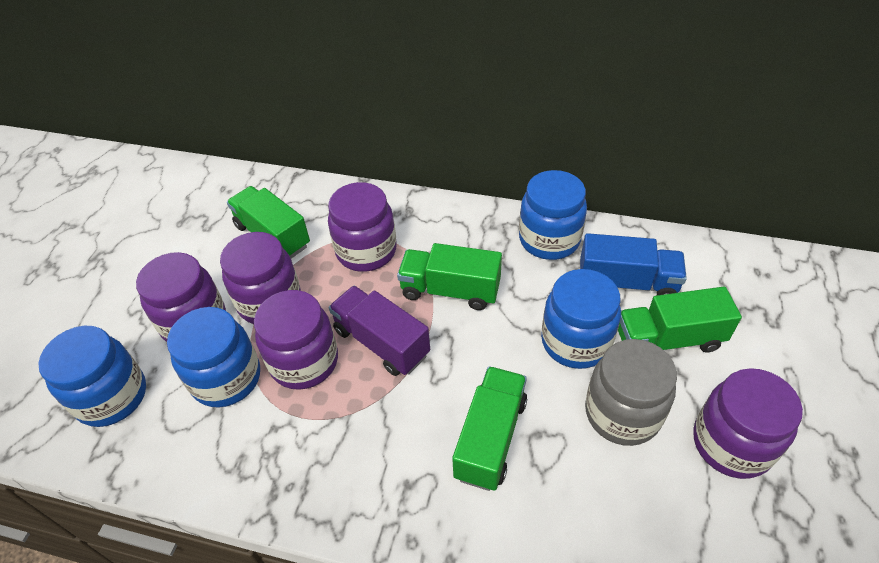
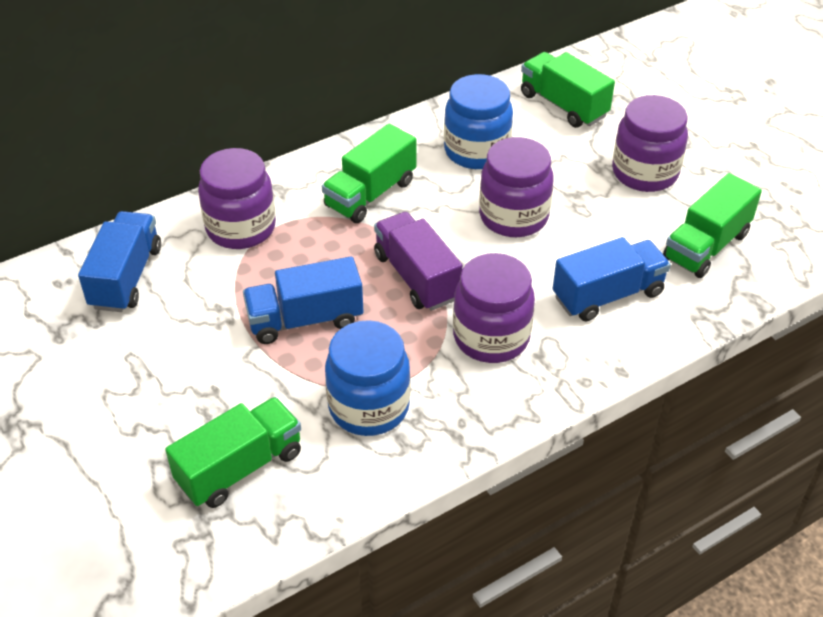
blue jar: [39,326,146,427] [167,307,260,407] [519,170,587,260] [541,269,621,369] = 4 -> [325,320,410,436] [444,74,513,169] = 2
blue truck: [580,233,687,295] = 1 -> [78,211,161,312] [243,256,363,344] [553,237,671,321] = 3
grey jar: [585,339,677,446] = 1 -> none = 0
purple jar: [136,252,226,342] [220,232,301,324] [254,290,338,390] [328,182,397,272] [693,368,803,479] = 5 -> [198,148,276,249] [453,253,535,363] [479,137,554,237] [612,95,688,192] = 4

